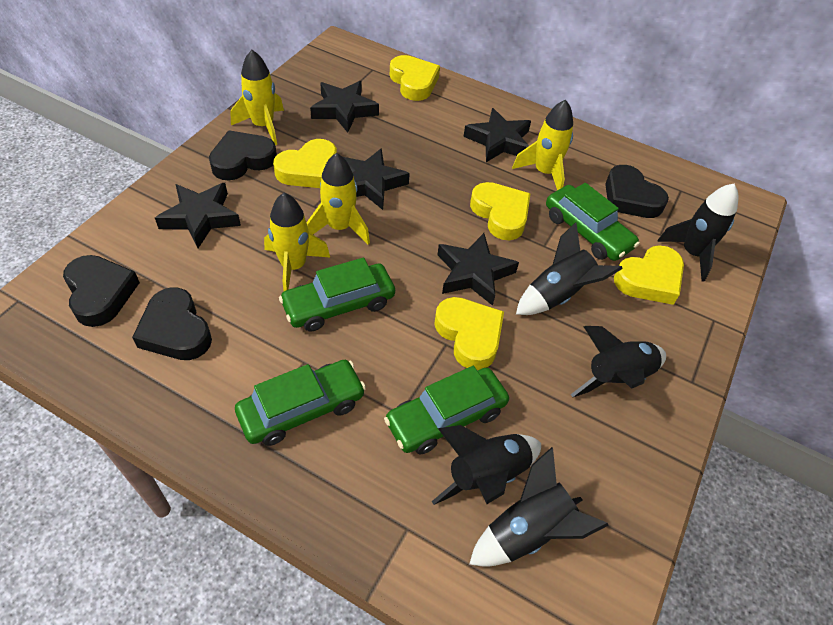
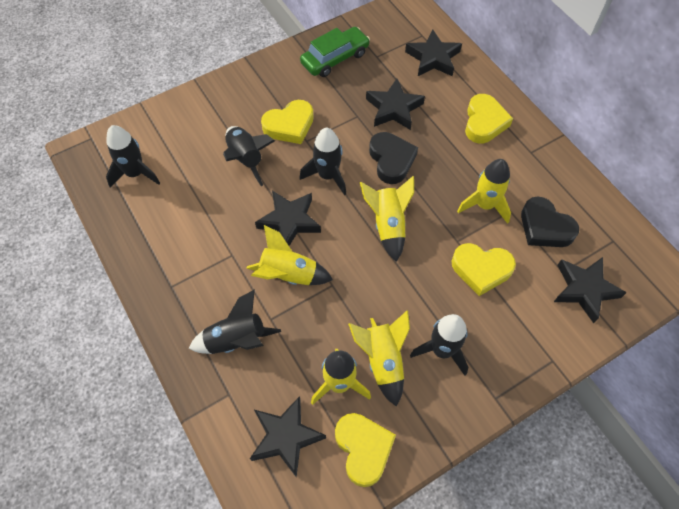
black heart: [63,255,140,327] [132,287,212,360] [209,130,277,180] [605,165,669,218] = 4 -> [369,132,418,184] [521,197,579,247] = 2
green car: [235,360,366,446] [279,257,395,332] [384,366,509,455] [546,183,640,261] = 4 -> [300,27,370,77] = 1
yellow heart: [273,139,337,188] [390,55,440,101] [434,297,504,370] [470,182,530,240] [614,245,684,305] = 5 -> [261,100,314,144] [335,413,396,487] [452,243,516,296] [465,94,513,143] = 4
yellow rocket: [230,50,284,145] [264,193,330,291] [306,153,370,244] [512,100,573,190] = 4 -> [246,225,333,285] [311,349,371,405] [348,310,410,407] [360,176,414,262] [457,159,511,224] = 5

